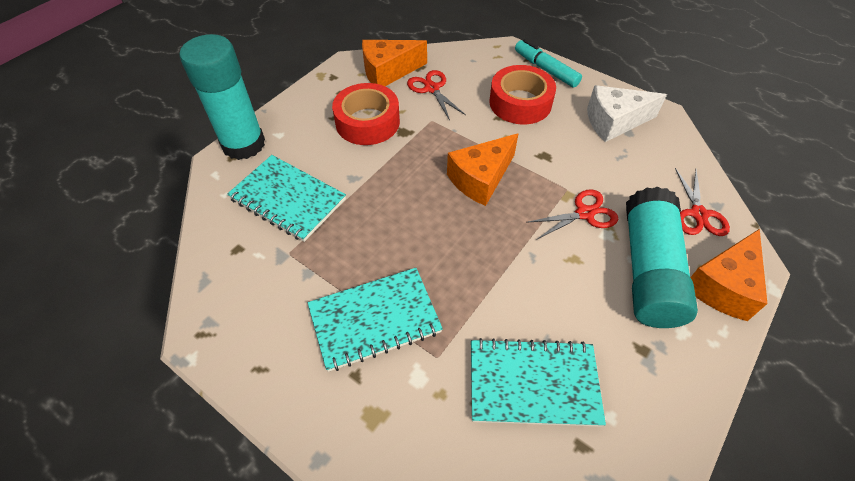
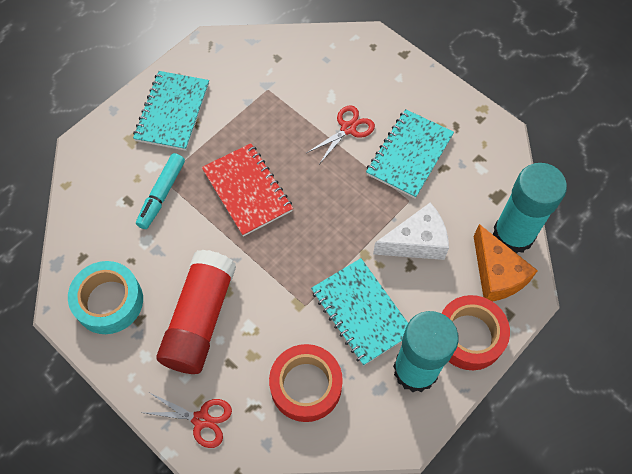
orange cheese: [362,40,427,86] [447,133,519,206] [690,229,768,321] = 3 -> [473,224,538,302] = 1
red glue stick: none = 0 -> [156,249,236,374] = 1
red notebook: none = 0 -> [202,143,293,237] = 1
red scissors: [407,70,466,120] [526,189,618,240] [675,168,730,236] = 3 -> [145,393,232,448] [307,105,375,163] = 2
turquoise tape: none = 0 -> [68,261,143,334] = 1

